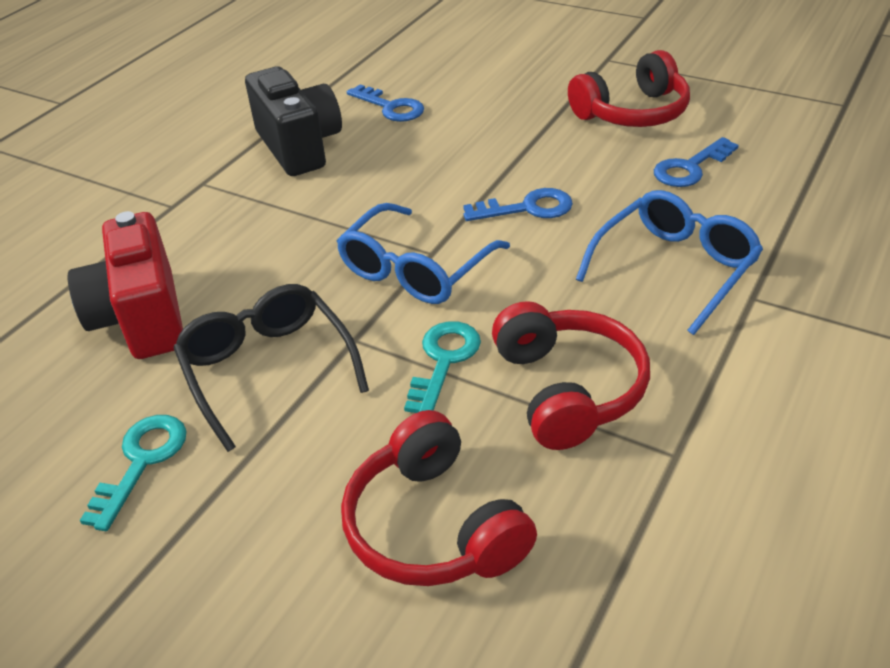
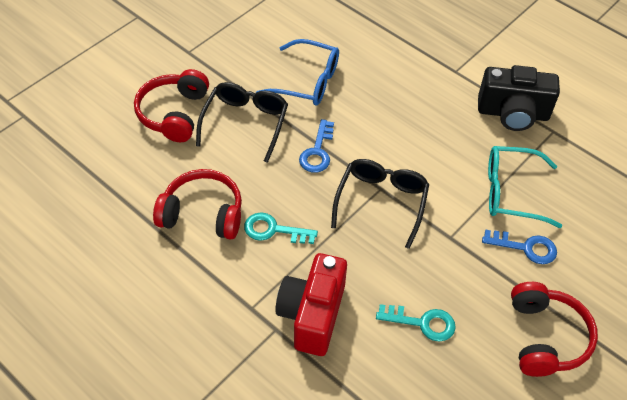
black glasses: [173,284,369,452] = 1 -> [196,82,288,163] [331,159,429,249] = 2
blue glasses: [336,203,510,304] [576,190,763,335] = 2 -> [256,39,339,106] = 1
blue key: [347,84,424,122] [463,188,573,221] [654,137,739,187] = 3 -> [299,119,334,173] [482,230,557,264] = 2
turquoise glasses: none = 0 -> [488,146,562,228] = 1

